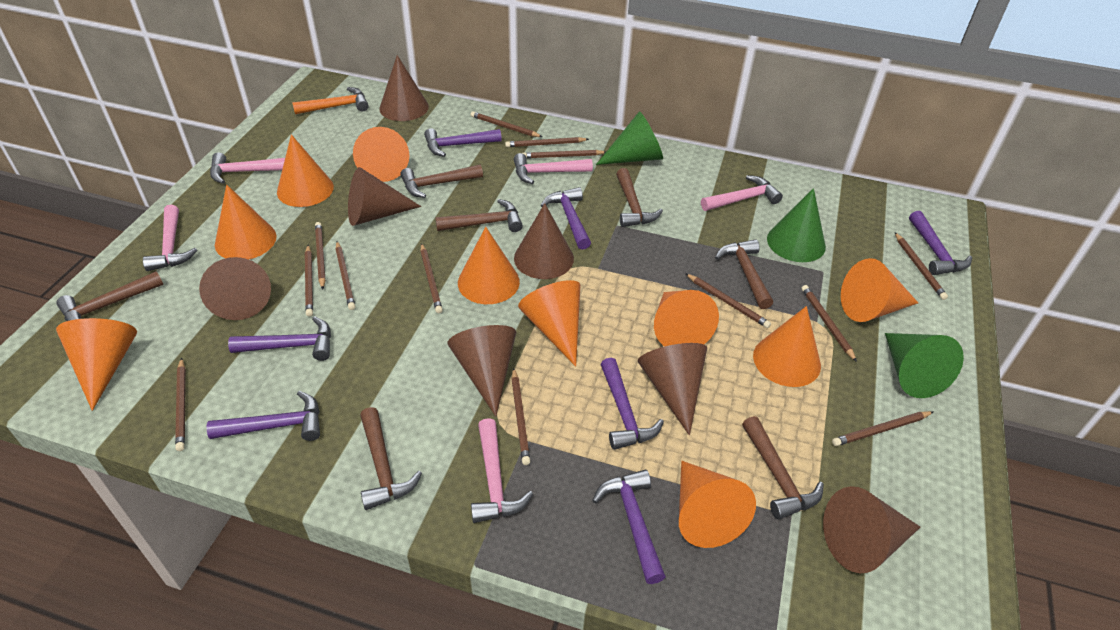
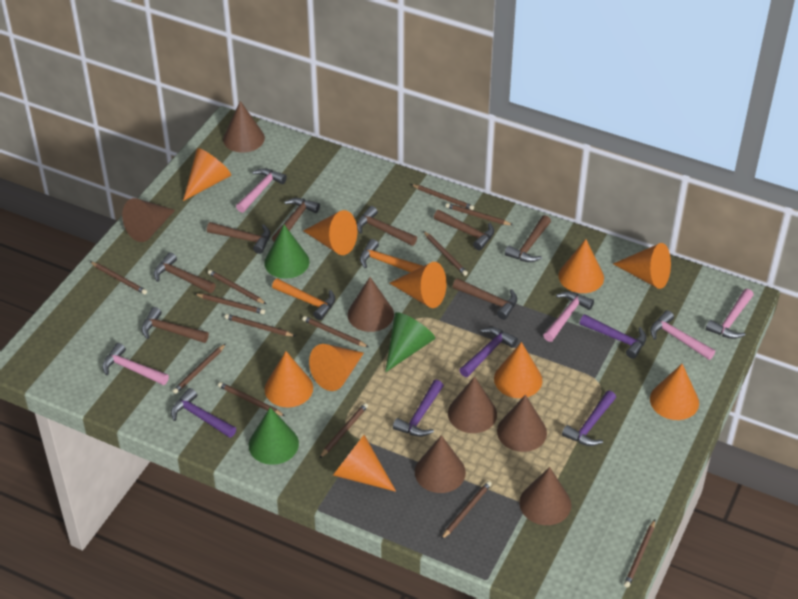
brown hammer: [56,271,164,321] [360,407,422,510] [400,165,483,198] [435,199,523,232] [616,168,663,227] [715,239,773,309] [742,416,824,520] = 7 -> [142,307,209,343] [154,252,216,293] [207,222,270,254] [272,198,320,242] [357,206,417,246] [434,210,494,251] [453,278,517,320] [505,215,551,262] = 8
orange hammer: [292,87,369,114] = 1 -> [272,278,335,320] [360,239,423,272] = 2
purple hammer: [206,391,320,441] [228,316,331,361] [424,128,502,157] [540,187,591,249] [592,470,666,584] [600,358,664,450] [909,211,972,275] = 7 -> [171,388,236,438] [393,380,444,437] [460,327,518,377] [562,391,616,446] [580,314,646,359] = 5

